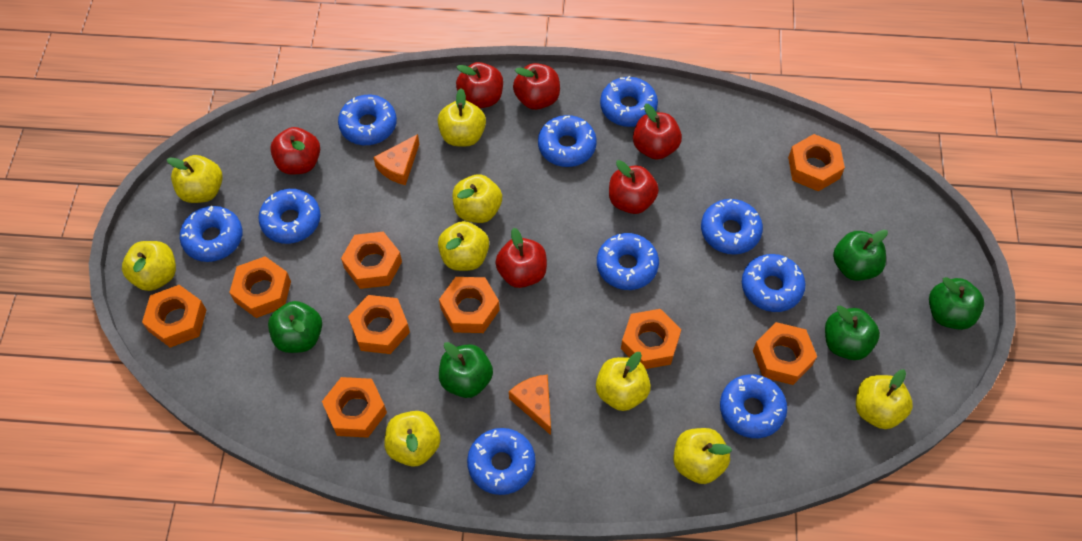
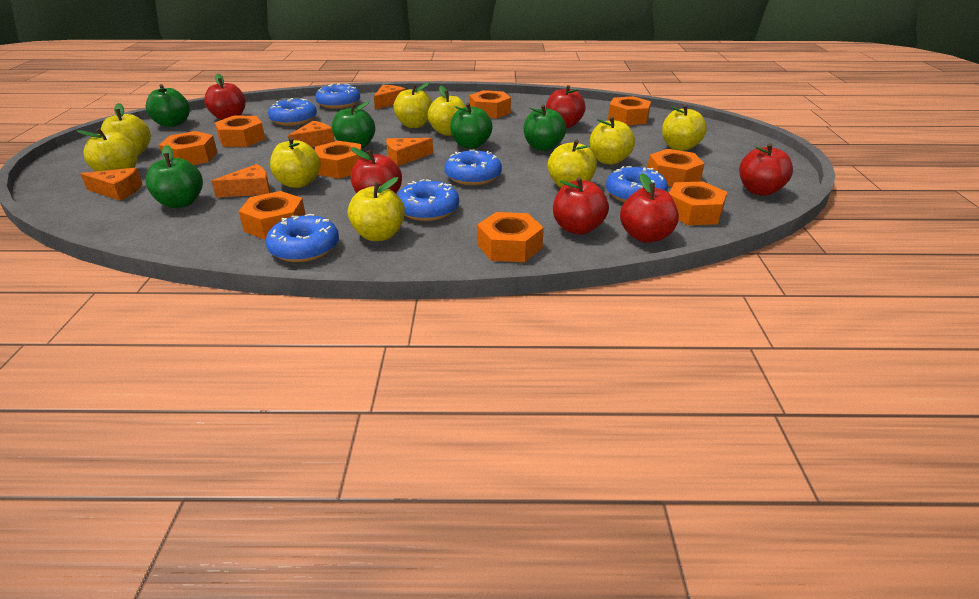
blue donut: [180,206,242,262] [258,189,321,244] [338,95,397,145] [467,428,535,495] [538,115,597,167] [597,233,659,290] [600,76,658,127] [701,199,763,255] [720,374,787,438] [742,254,805,312] = 10 -> [265,214,339,262] [268,98,317,126] [315,83,360,109] [397,179,459,221] [445,150,502,185] [606,166,668,203] = 6
orange cheese: [373,134,419,185] [509,375,551,435] = 2 -> [81,168,142,201] [211,164,270,197] [288,121,335,147] [374,85,406,110] [386,138,433,166] = 5

